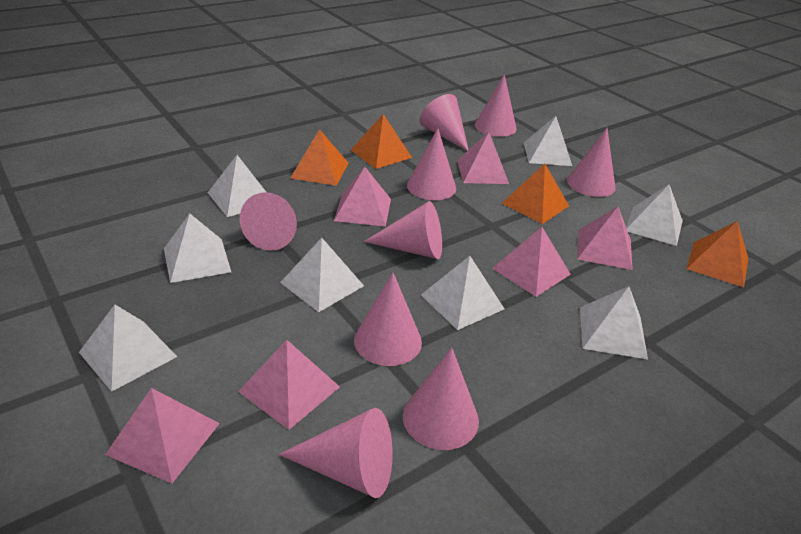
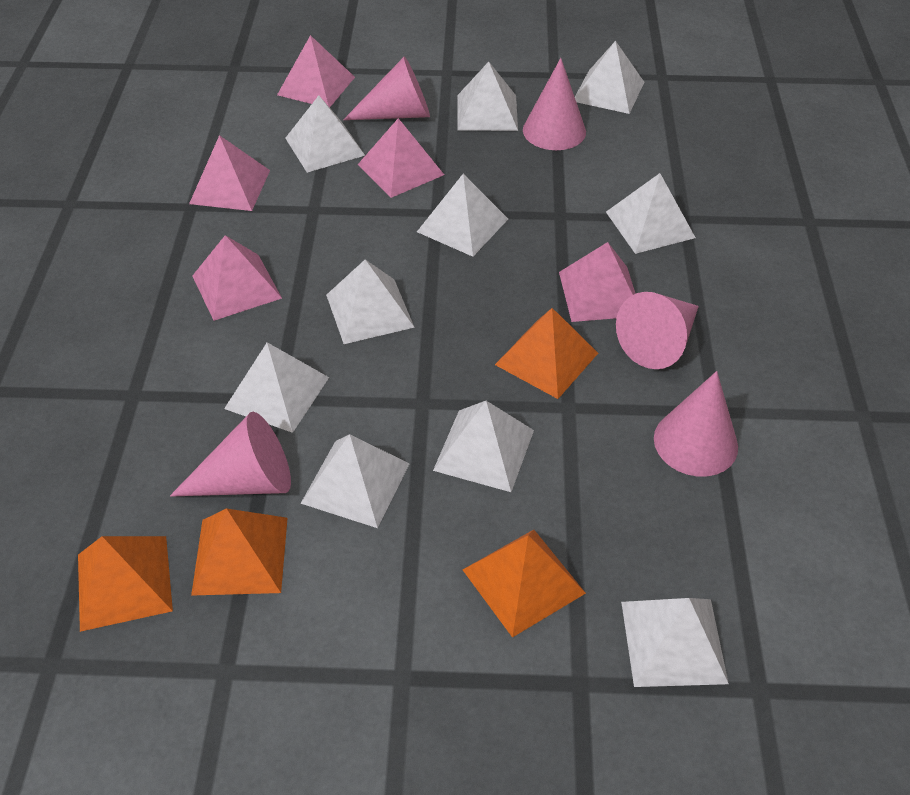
pink cone: [240,192,297,251] [279,408,393,498] [354,273,422,366] [364,201,442,259] [403,348,479,450] [407,128,456,200] [419,94,469,151] [475,74,517,137] [567,128,616,197] = 9 -> [170,412,291,497] [343,56,430,120] [523,58,586,150] [616,292,699,369] [654,371,738,477] = 5
pink pyramid: [105,388,220,484] [238,340,340,430] [334,167,391,227] [457,132,509,184] [492,227,571,297] [577,206,633,270] = 6 -> [189,135,270,211] [192,235,282,321] [277,35,355,107] [358,118,444,198] [559,242,636,322] = 5
white pyramid: [79,305,178,392] [164,213,231,283] [208,155,266,217] [280,238,364,312] [421,256,504,330] [524,116,572,166] [580,286,648,359] [626,185,683,246] = 8 -> [224,342,329,433] [285,96,365,173] [300,434,410,528] [326,259,415,344] [417,174,508,257] [433,401,534,492] [457,62,518,131] [575,41,644,114] [606,173,696,254] [621,598,729,687] = 10

